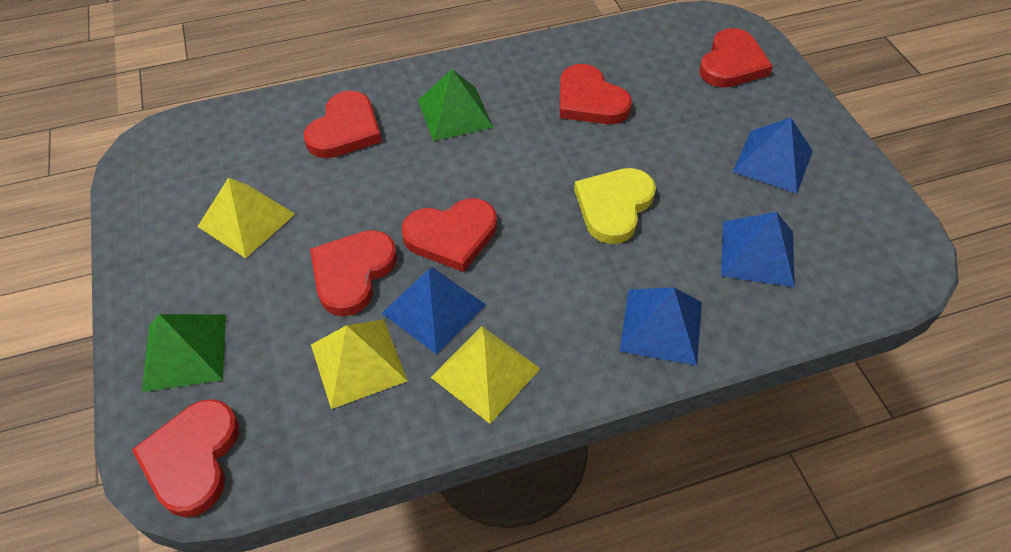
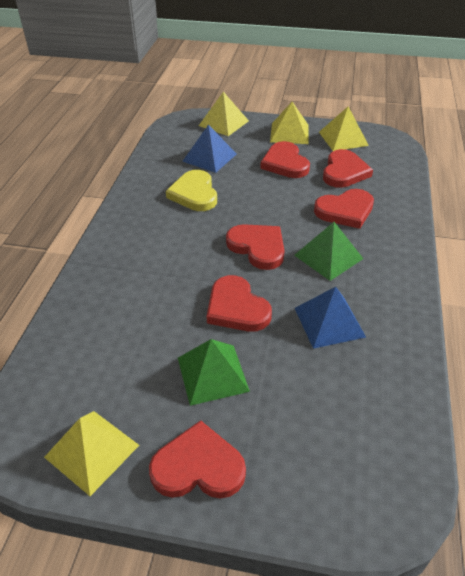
blue pyramid: [382,267,486,355] [620,287,702,366] [721,212,795,287] [733,118,813,194] = 4 -> [182,124,236,173] [295,287,366,349] = 2
yellow pyramid: [197,178,295,258] [311,320,408,409] [431,326,541,424] = 3 -> [44,411,139,496] [199,92,249,136] [270,102,309,144] [319,107,369,151] = 4

